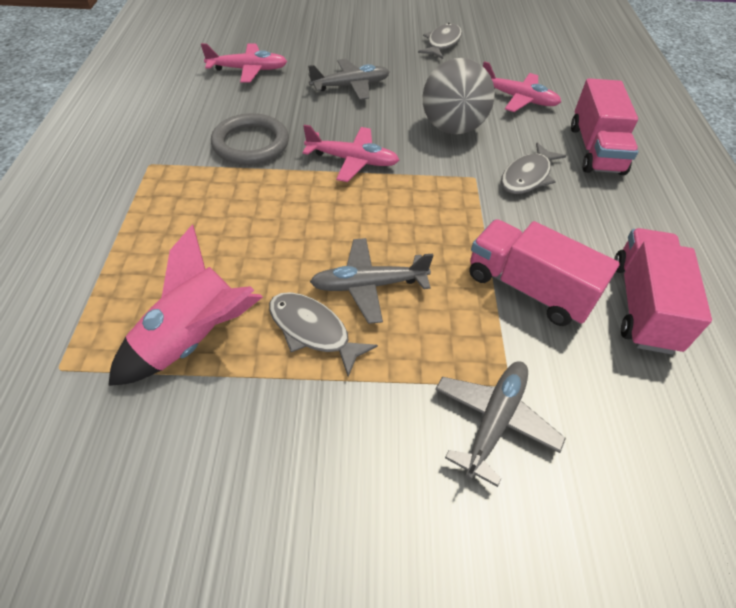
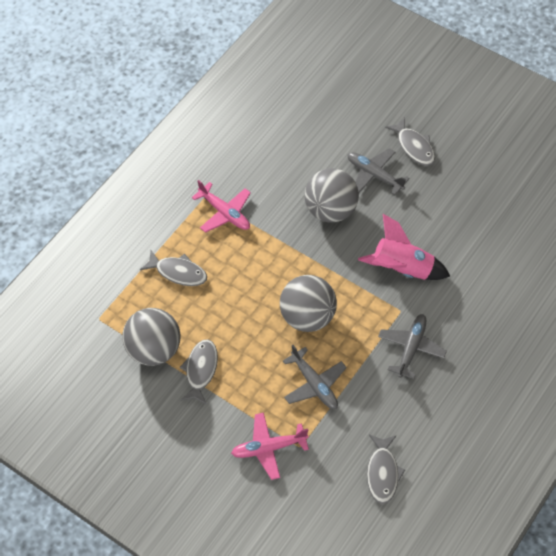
grey ball: [423,58,495,134] = 1 -> [122,308,180,366] [280,275,337,332] [305,168,359,222] = 3
grey fish: [269,292,378,377] [418,23,462,59] [501,142,566,194] = 3 -> [140,251,207,286] [180,339,218,405] [367,434,405,504] [385,117,435,166] = 4
grey ring: [211,113,289,165] = 1 -> none = 0
pink plane: [201,43,287,83] [303,125,399,182] [483,61,561,112] = 3 -> [192,180,251,233] [231,413,309,480] = 2
pink truck: [470,219,620,326] [571,78,638,175] [614,228,712,354] = 3 -> none = 0

